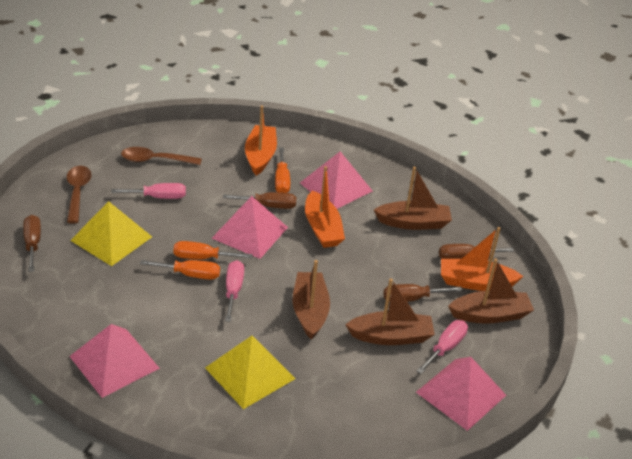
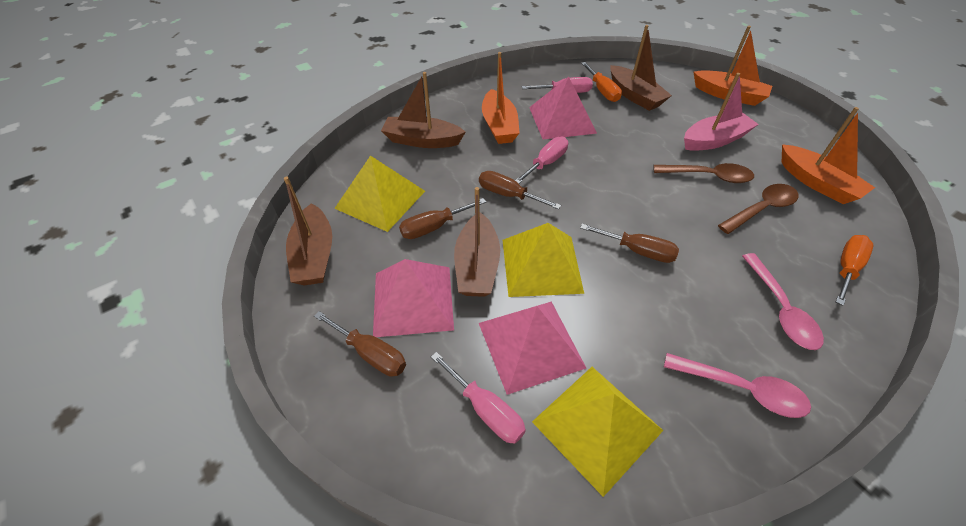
orange screwdriver: [140,260,220,280] [173,241,253,259] [275,147,290,193] = 3 -> [581,62,622,102] [836,235,873,306] = 2
pink boat: none = 0 -> [684,73,759,151] = 1
pink pyramid: [69,324,160,398] [212,196,288,259] [300,151,373,209] [416,357,506,431] = 4 -> [373,259,454,337] [479,301,586,395] [529,77,597,139] = 3
pink spoon: none = 0 -> [664,353,811,418] [742,253,824,350] = 2
yellow pyramid: [70,201,152,266] [205,336,296,409] = 2 -> [334,156,425,232] [503,223,584,297] [532,367,663,497] = 3

